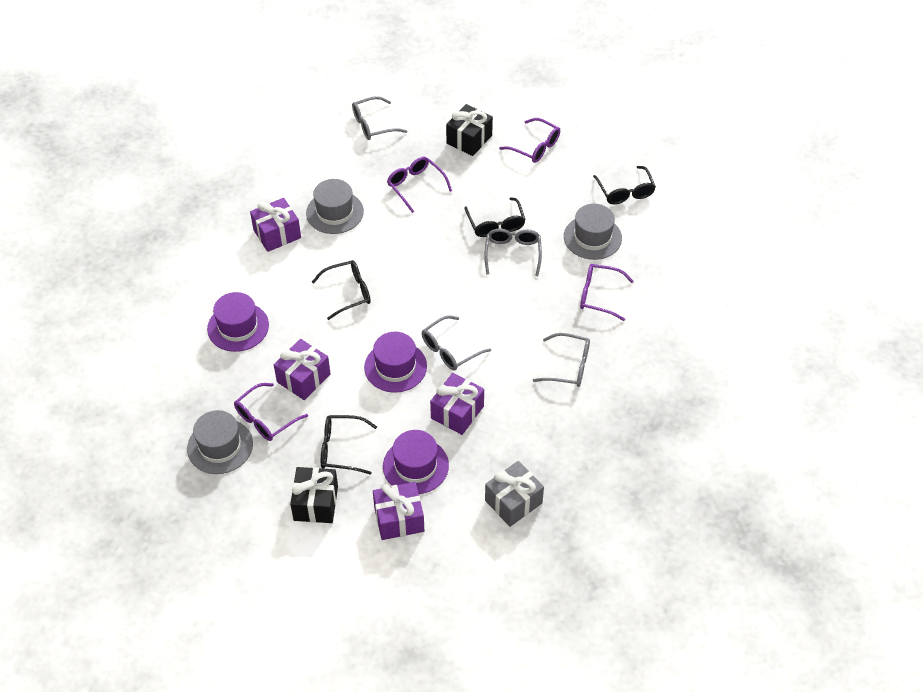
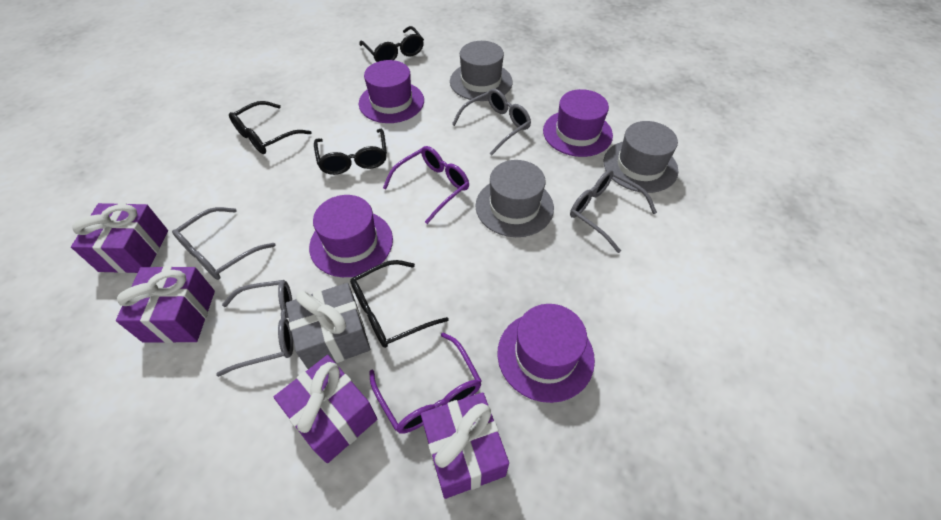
black gift: [290,467,338,523] [446,104,493,156] = 2 -> none = 0
purple glasses: [234,383,308,441] [387,157,452,213] [499,118,560,163] [580,264,634,321] = 4 -> [369,333,482,434] [383,146,469,224] = 2
purple hat: [207,292,269,352] [364,332,427,393] [383,430,449,494] = 3 -> [309,195,393,277] [359,60,424,123] [497,304,595,403] [543,89,613,157] = 4

